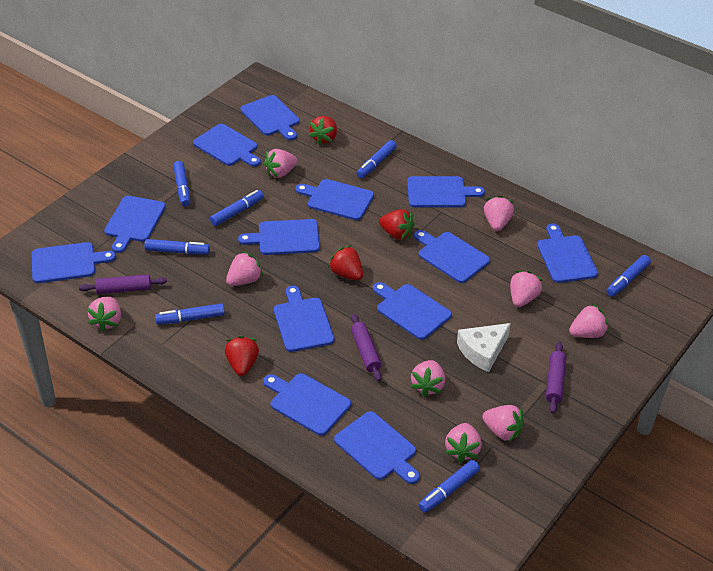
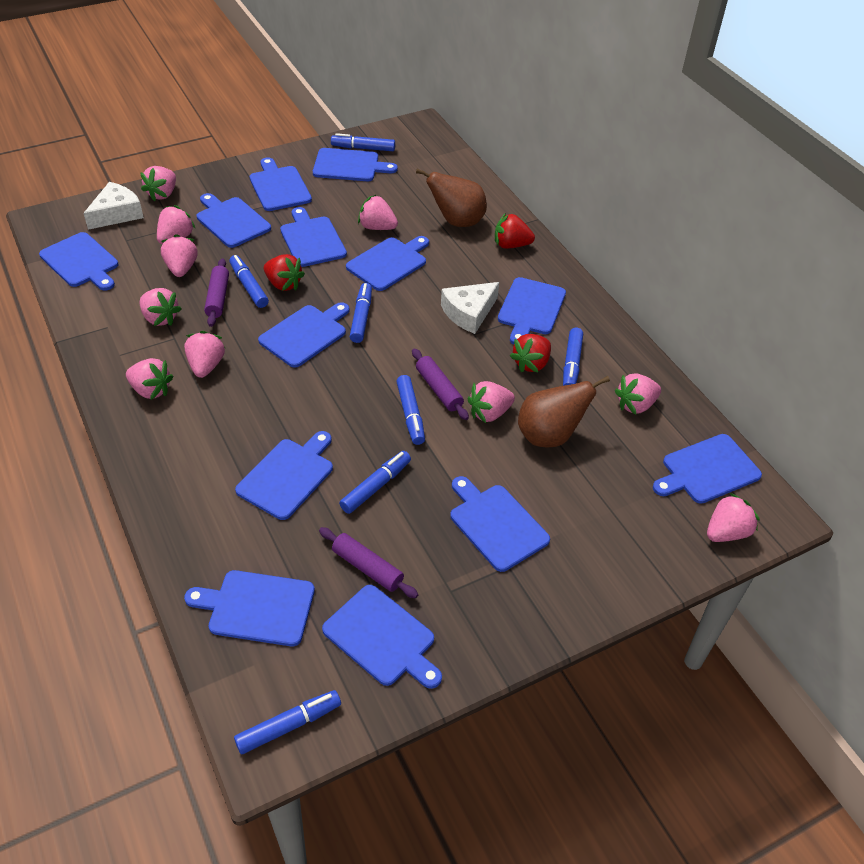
brown pear: none = 0 -> [416,169,487,227] [518,376,610,447] = 2
pink strawberry: [87,297,121,332] [226,251,263,286] [264,149,298,178] [410,360,445,397] [445,423,482,463] [482,405,524,442] [484,196,514,231] [510,271,543,307] [569,304,608,338] = 9 -> [126,358,174,400] [140,166,176,201] [140,288,182,326] [157,205,195,244] [161,234,198,277] [184,331,225,378] [358,195,398,230] [468,381,515,423] [615,373,661,415] [707,493,760,542] = 10
red strawberry: [225,336,259,376] [309,116,337,145] [328,245,363,281] [379,209,415,240] = 4 -> [264,254,305,291] [495,213,535,249] [510,334,551,372] = 3
white cheese: [457,323,511,372] = 1 -> [83,182,144,230] [441,282,499,334] = 2

